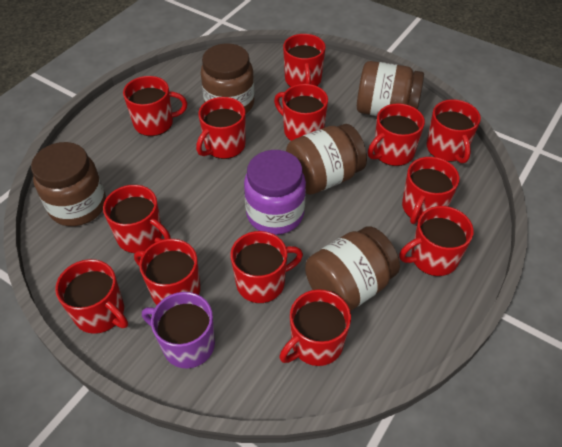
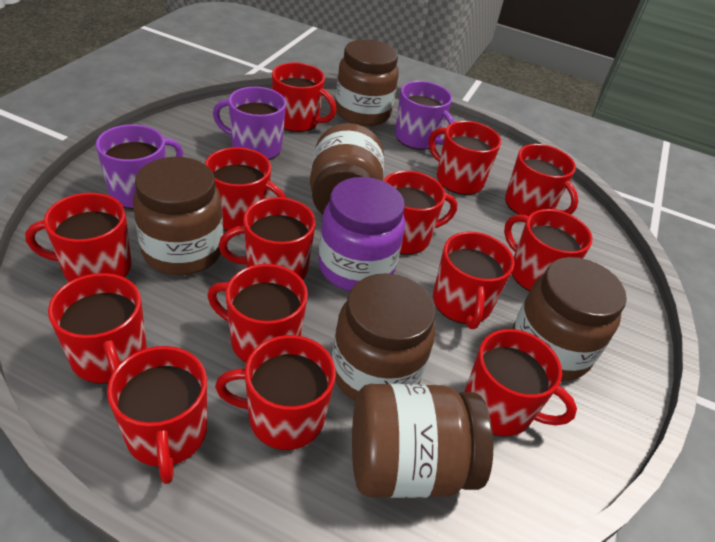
brown jar: [31,142,106,226] [201,43,254,113] [286,124,367,195] [305,226,400,311] [357,61,424,116] = 5 -> [133,157,223,275] [310,123,384,215] [332,273,436,401] [335,39,399,126] [352,383,493,498] [512,257,627,381] = 6
purple mug: [142,292,215,368] = 1 -> [96,124,183,209] [213,87,286,160] [395,81,455,150] = 3
red mug: [55,259,128,334] [103,185,171,253] [123,76,187,136] [134,239,200,305] [196,97,246,159] [231,231,303,303] [274,84,328,141] [279,289,351,366] [283,34,325,87] [368,103,425,166] [399,206,474,276] [402,157,459,224] [427,99,481,163] = 13 -> [25,193,132,282] [48,273,147,384] [107,346,207,484] [205,147,287,231] [207,264,308,363] [215,335,336,450] [219,197,316,280] [272,62,337,132] [383,171,457,255] [429,121,501,195] [433,232,514,329] [465,329,577,437] [504,209,592,291] [505,144,578,216] = 14

